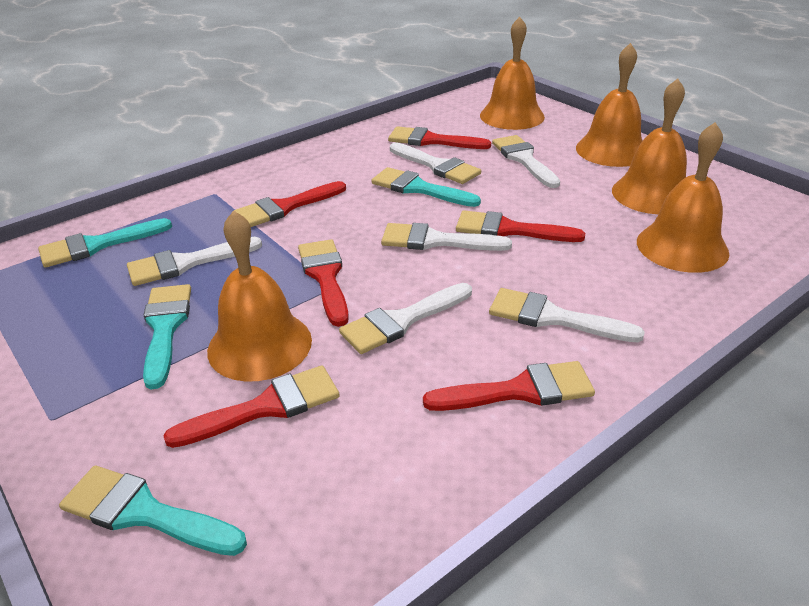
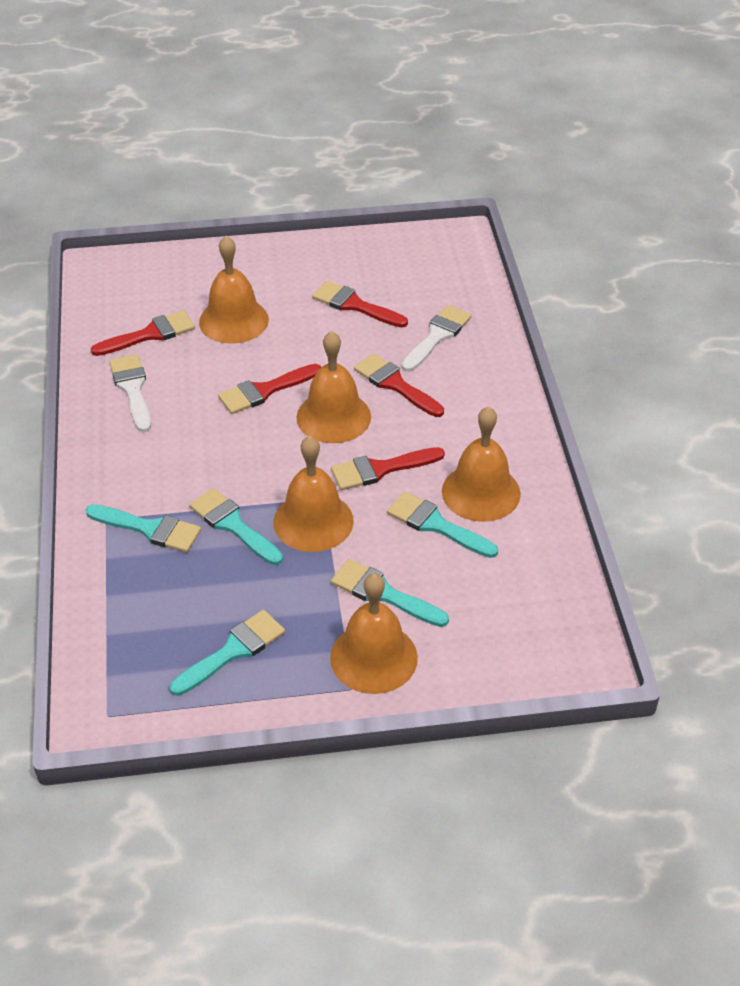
red brush: [163,366,340,448] [234,181,346,227] [298,239,349,327] [388,126,491,149] [423,361,595,411] [456,210,585,242] = 6 -> [91,310,195,356] [218,364,321,414] [312,281,408,328] [331,447,445,490] [354,353,444,417] = 5
turquoise brush: [38,218,172,268] [59,466,247,556] [143,284,191,389] [371,167,481,207] = 4 -> [86,504,201,552] [169,610,285,696] [189,488,283,565] [331,559,449,627] [387,492,498,558] = 5
white brush: [127,237,262,286] [339,283,472,354] [381,223,512,251] [390,143,481,184] [489,288,645,342] [492,135,560,188] = 6 -> [109,354,151,432] [402,305,472,372] = 2

